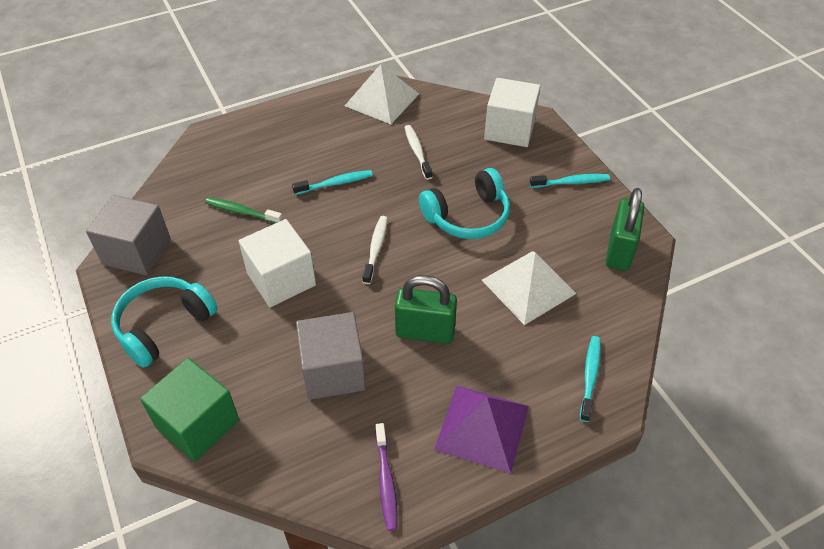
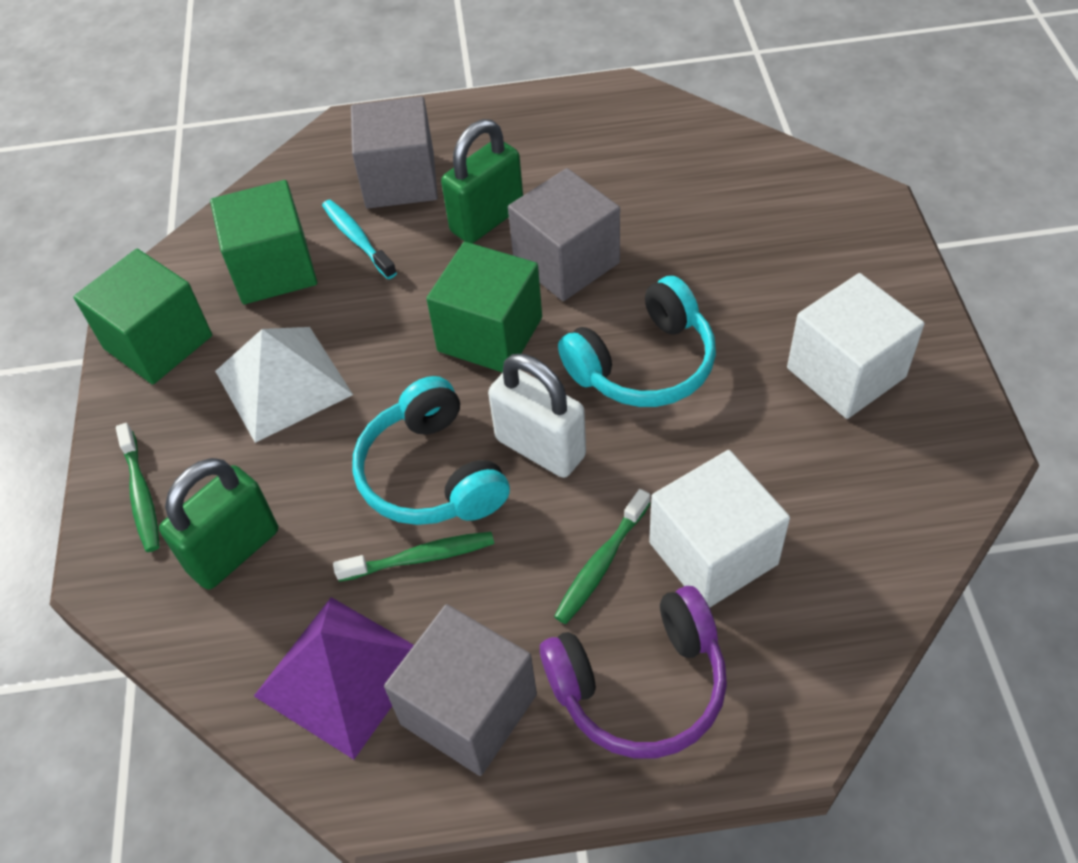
green cube: [140,358,239,462] = 1 -> [73,249,212,385] [210,180,317,304] [427,242,542,373] = 3
green toothbrush: [205,197,283,224] = 1 -> [116,423,160,552] [333,532,494,582] [554,489,650,624] = 3
grey cube: [86,195,171,275] [296,312,366,400] = 2 -> [351,96,438,209] [384,604,537,776] [508,168,620,301] = 3
purple headphones: none = 0 -> [540,586,727,758] = 1
purple toothbrush: [375,423,398,531] = 1 -> none = 0
turquoise toothbrush: [292,170,373,195] [530,174,610,188] [580,336,601,422] = 3 -> [322,200,397,279] = 1
white padlock: none = 0 -> [488,354,586,478] = 1
white pyramid: [345,64,419,124] [482,251,577,325] = 2 -> [215,327,353,443] = 1
white toothbrush: [362,216,388,284] [404,125,432,180] = 2 -> none = 0

